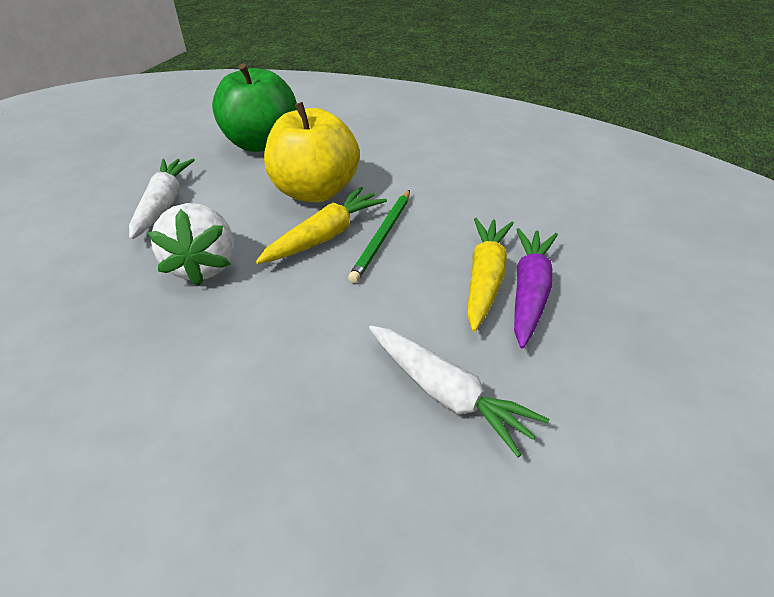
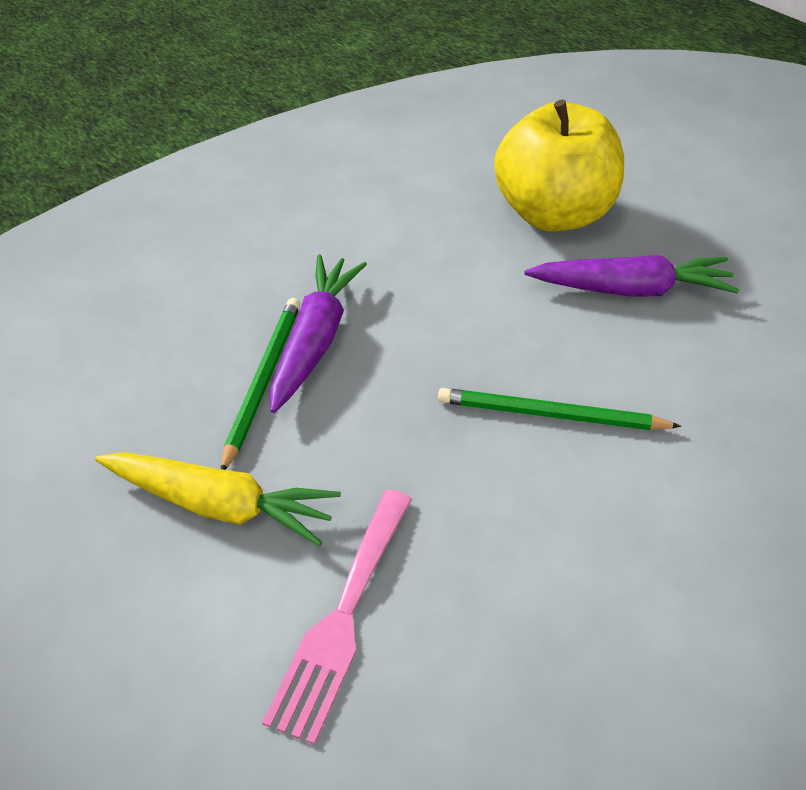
green apple: [212,64,297,152] = 1 -> none = 0
green pencil: [348,190,410,283] = 1 -> [221,298,301,470] [438,388,681,430] = 2
pink fork: none = 0 -> [262,489,412,745] = 1
purple carrot: [514,228,558,349] = 1 -> [270,254,367,413] [525,255,739,297] = 2
white carrot: [129,158,195,240] [369,325,549,457] = 2 -> none = 0
white strawberry: [147,203,234,286] = 1 -> none = 0
yellow carrot: [256,187,387,264] [467,218,514,332] = 2 -> [95,452,341,546] = 1

